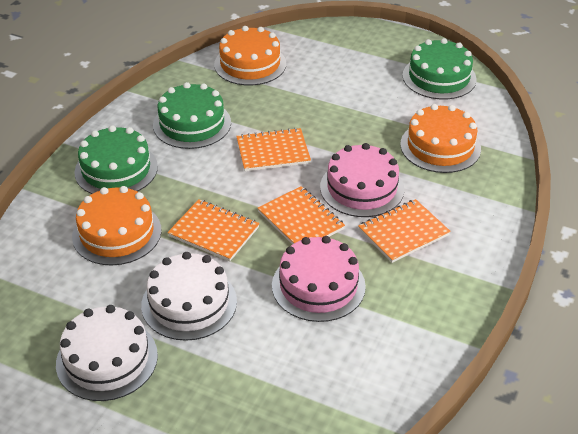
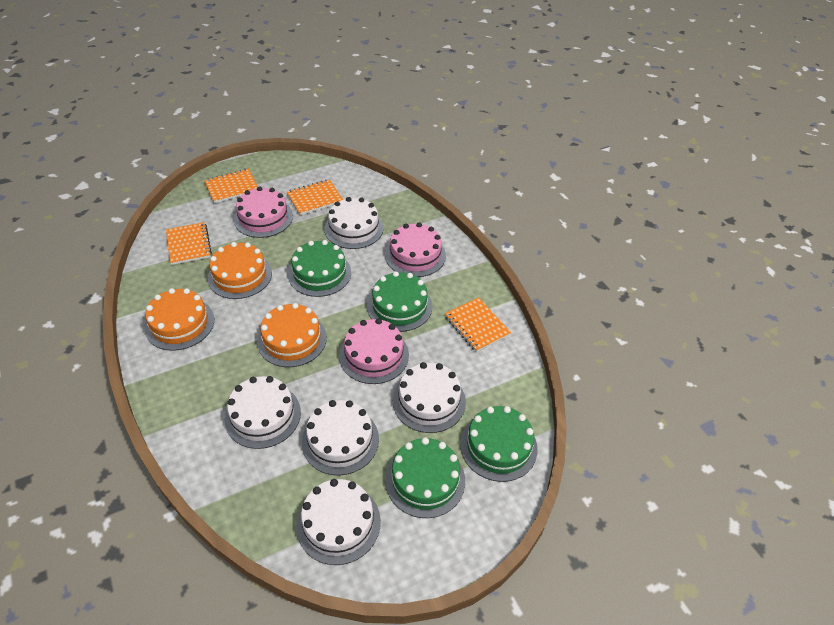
green cake: [74,125,158,194] [153,82,231,149] [402,38,477,100] = 3 -> [288,240,351,297] [367,271,432,332] [385,437,465,518] [460,406,538,482] = 4
pink cake: [272,236,366,322] [320,143,404,217] = 2 -> [234,186,293,238] [339,318,409,384] [385,222,446,277] = 3
white cake: [56,305,158,401] [141,252,237,341] = 2 -> [225,376,301,449] [296,479,381,565] [302,400,379,476] [325,197,384,249] [393,362,466,433] = 5

